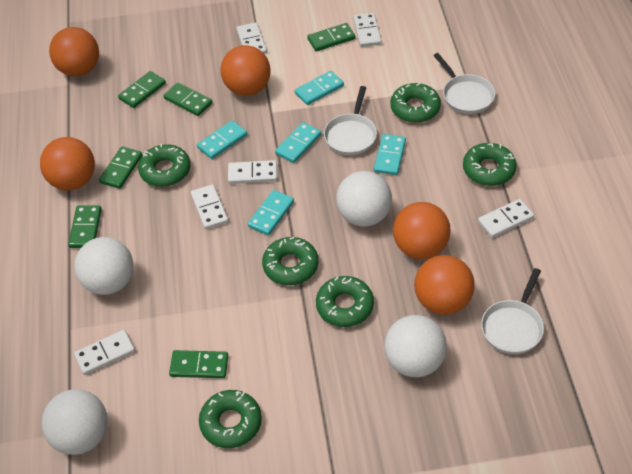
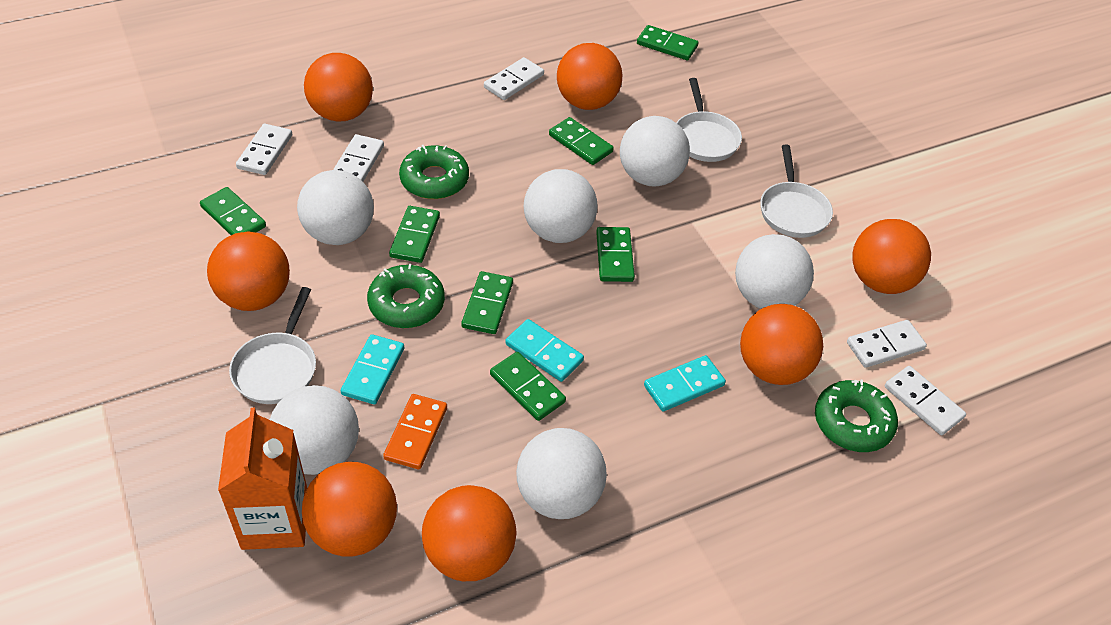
green domino: [68,205,102,248] [99,146,142,189] [118,71,166,108] [163,83,212,116] [169,350,228,378] [307,23,356,51] = 6 -> [200,187,266,235] [389,206,440,263] [462,271,513,334] [490,352,566,421] [549,117,614,165] [596,227,635,282] [637,25,698,60] = 7
green donut: [138,144,191,187] [199,390,262,448] [262,237,318,285] [316,276,374,327] [390,83,441,123] [463,143,517,186] = 6 -> [367,264,445,328] [399,145,469,199] [815,380,898,452] = 3
orange ball: [40,137,95,190] [49,27,99,76] [220,45,271,96] [393,202,451,259] [414,255,475,315] = 5 -> [207,232,290,311] [302,462,397,556] [304,53,373,122] [422,485,517,581] [557,43,622,110] [740,304,823,385] [852,219,931,294] = 7
orange carton: none = 0 -> [218,408,307,550] = 1
orange domino: none = 0 -> [383,394,447,469] = 1
turquoise domino: [197,120,247,159] [248,190,294,236] [275,122,321,163] [295,71,344,105] [374,134,406,175] = 5 -> [341,334,404,404] [505,319,584,382] [644,355,726,411] = 3
white ball: [42,389,108,455] [74,237,133,295] [336,171,392,227] [384,315,447,377] = 4 -> [270,385,359,475] [297,170,374,245] [516,428,607,519] [524,169,597,243] [620,116,690,187] [735,234,814,309] = 6
white domino: [74,330,135,375] [191,184,229,229] [228,160,277,184] [236,22,267,54] [353,13,382,47] [478,199,534,238] = 6 -> [236,124,292,175] [333,134,384,182] [484,57,544,100] [847,320,927,368] [885,366,966,435] = 5

